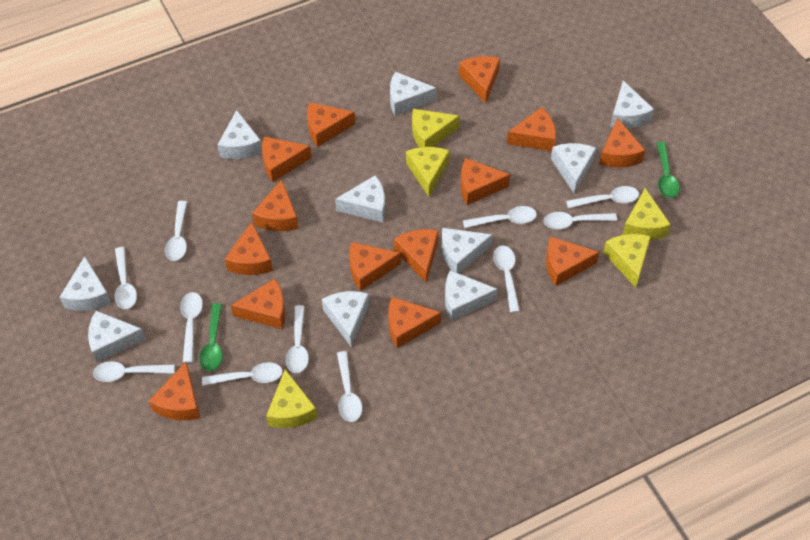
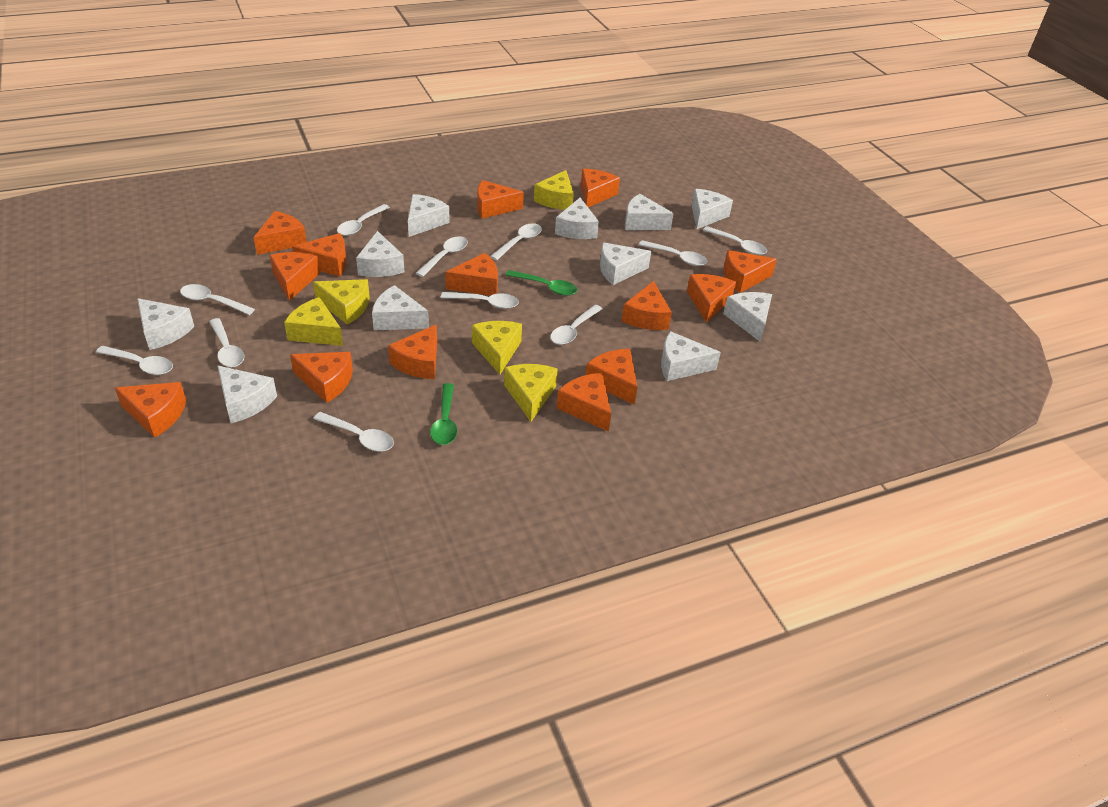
white cheese: [60,256,112,311] [88,311,146,363] [217,110,262,159] [322,291,369,347] [335,175,385,222] [390,72,437,116] [441,228,493,273] [445,270,498,321] [551,143,596,193] [610,81,654,129] = 10 -> [137,298,194,350] [217,365,277,423] [356,231,405,277] [372,285,429,330] [408,194,450,237] [555,198,599,239] [600,242,651,285] [625,194,674,230] [661,331,721,381] [692,189,733,229] [723,292,772,341] = 11

